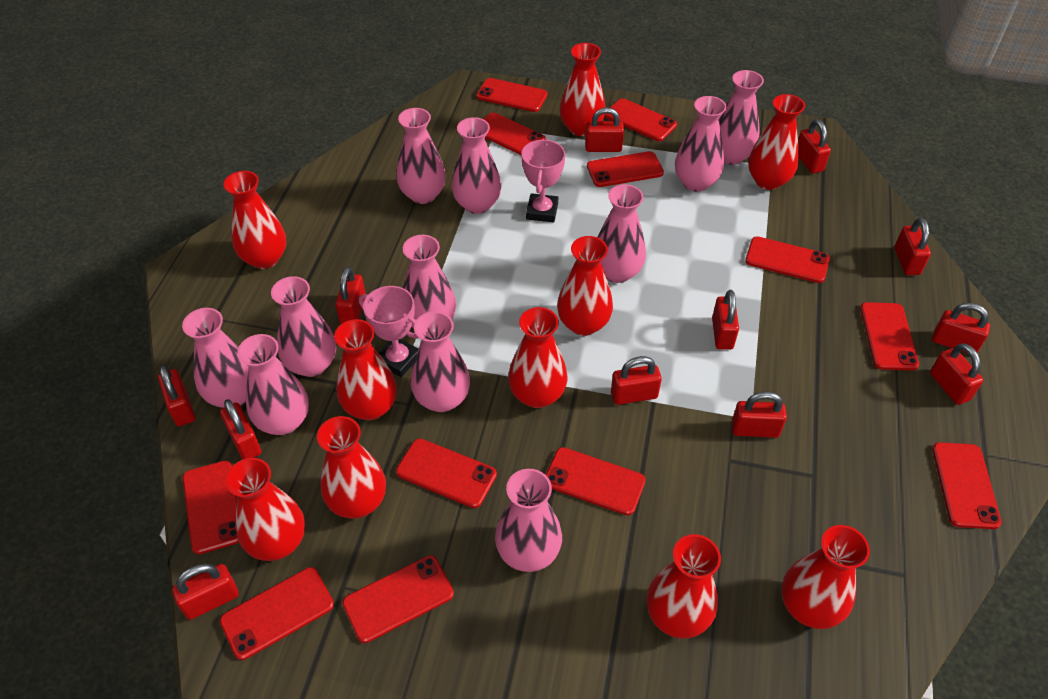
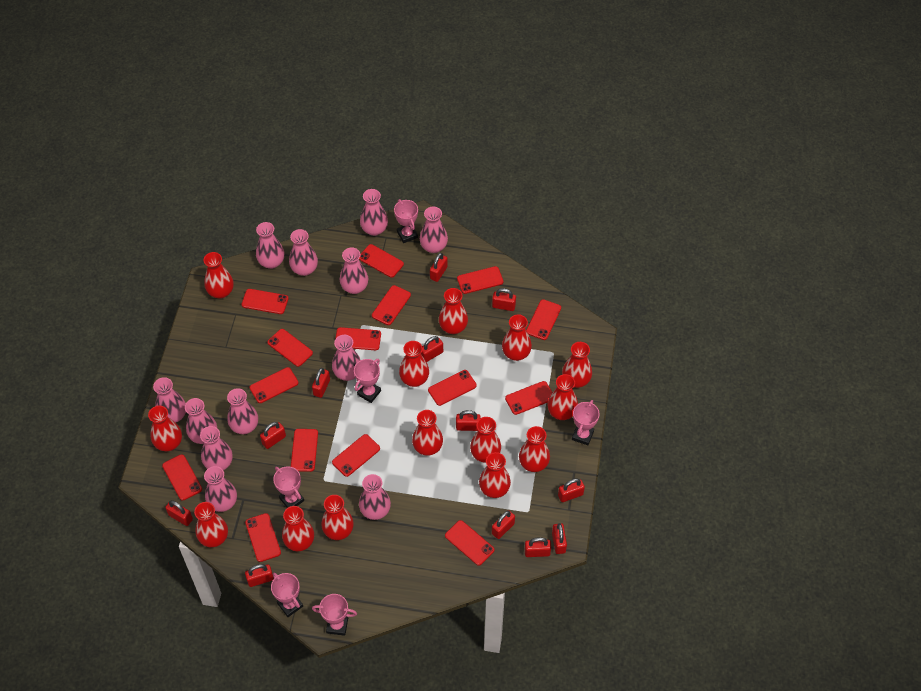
pink trophy: [359,286,419,377] [521,139,565,222] = 2 -> [271,572,303,617] [273,466,304,508] [312,594,357,636] [354,359,381,403] [394,199,418,243] [572,400,599,445] = 6
pink vase: [182,308,249,408] [237,334,309,435] [271,276,336,377] [396,108,446,204] [403,235,456,328] [411,311,470,412] [451,117,501,214] [495,469,562,572] [598,184,646,283] [675,96,727,192] [718,70,764,165] = 11 -> [153,377,186,423] [185,398,217,444] [200,426,233,470] [204,466,237,512] [227,388,258,434] [256,222,284,269] [289,229,318,276] [332,335,360,381] [340,247,368,294] [359,474,391,520] [360,189,388,236] [420,207,448,253] = 12
red phone: [183,461,239,554] [220,567,334,660] [342,555,454,643] [396,439,497,508] [476,78,548,112] [484,113,545,155] [546,447,646,515] [587,151,664,187] [604,98,677,141] [745,236,830,283] [860,302,919,371] [932,442,1002,529] = 12 -> [162,454,202,500] [241,289,289,314] [245,513,281,562] [249,367,299,403] [267,329,313,367] [291,429,318,472] [332,434,380,477] [335,327,381,350] [359,244,404,278] [372,285,411,325] [428,370,477,406] [445,520,494,566] [457,266,504,294] [505,381,552,415] [526,299,561,340] = 15
red vase: [223,171,286,269] [225,458,305,561] [317,416,386,519] [334,319,397,420] [508,307,568,408] [557,236,613,336] [560,43,605,136] [647,534,721,639] [748,94,805,190] [782,525,870,629] = 10 -> [148,406,182,451] [194,502,228,547] [204,252,234,299] [282,506,314,551] [321,495,354,540] [399,341,429,387] [412,410,443,456] [439,288,468,334] [470,417,501,463] [479,452,511,498] [502,314,532,361] [519,426,550,472] [548,374,578,420] [562,342,592,388] = 14

